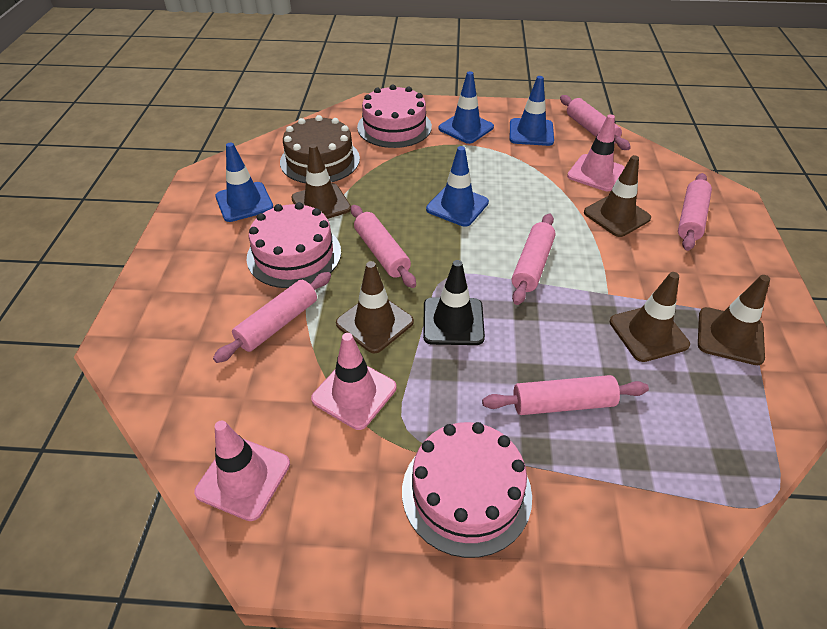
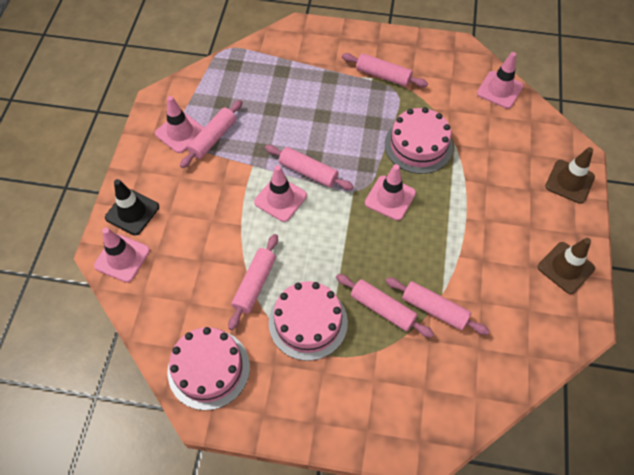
blue traffic cone: [215,142,274,222] [426,146,489,227] [439,71,494,144] [510,76,554,146] = 4 -> none = 0
brown cake: [280,115,360,183] = 1 -> none = 0
brown traffic cone: [291,144,351,219] [336,261,414,353] [584,155,651,237] [609,272,690,362] [698,275,770,365] = 5 -> [538,238,595,294] [545,147,595,204] = 2
pink traffic cone: [194,421,290,521] [311,333,396,430] [567,114,625,191] = 3 -> [94,228,150,283] [155,96,204,153] [254,165,307,222] [365,164,416,221] [477,52,523,109] = 5

